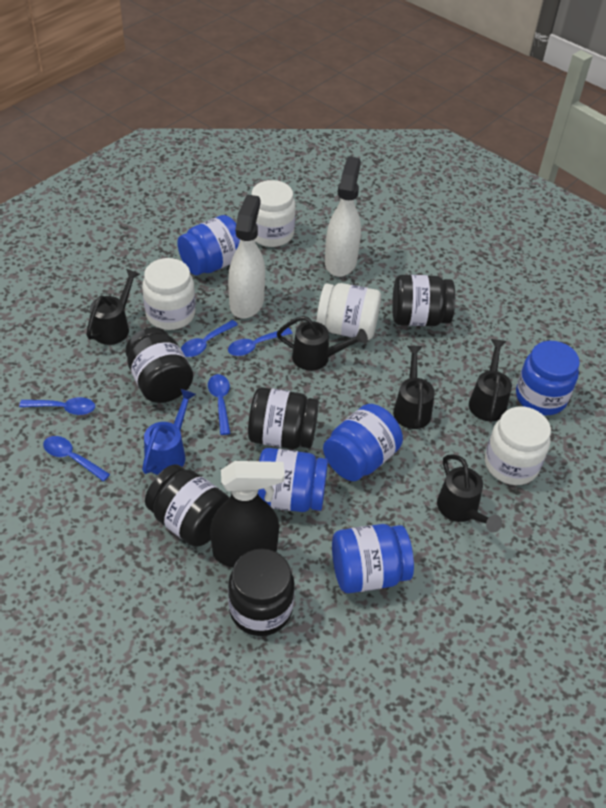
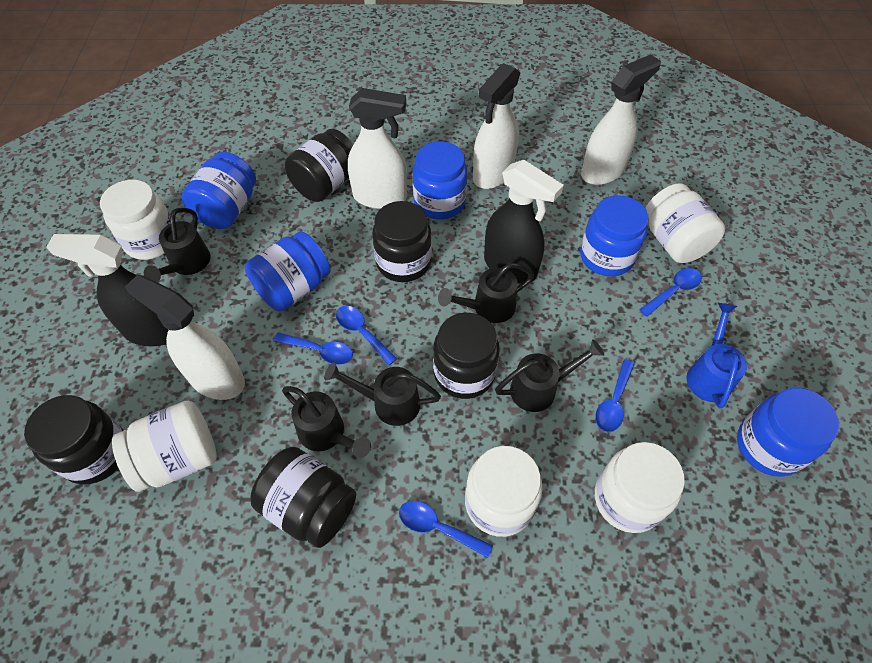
black spray bottle: [210,461,285,568] = 1 -> [46,234,168,346] [484,160,564,284] = 2
white jar: [142,258,196,330] [252,180,296,247] [316,283,381,340] [485,407,551,485] = 4 -> [100,180,170,260] [112,401,217,492] [465,446,543,537] [595,442,685,533] [645,183,725,263] = 5
white spray bottle: [228,194,265,319] [325,156,361,277] = 2 -> [125,275,245,400] [348,88,407,209] [473,63,520,189] [581,54,661,185] = 4

